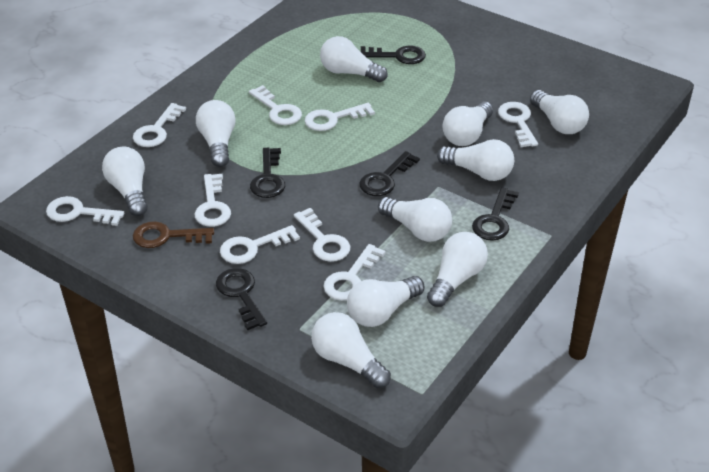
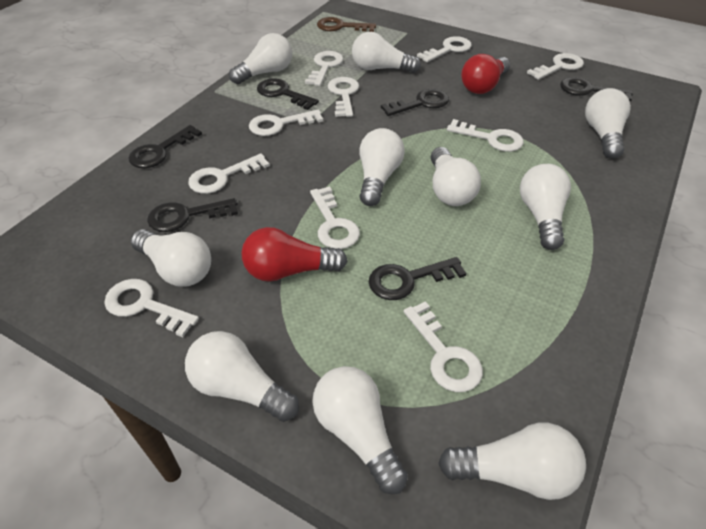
black key: [216,268,267,330] [250,148,285,198] [359,151,420,196] [361,46,426,64] [472,187,519,241] = 5 -> [128,125,202,168] [147,198,238,232] [257,78,319,110] [369,257,467,300] [381,89,449,116] [560,77,633,102] = 6
red light bulb: none = 0 -> [241,227,348,282] [461,54,510,94] = 2
white key: [46,196,124,226] [133,103,186,147] [194,174,231,227] [220,225,300,264] [249,85,302,125] [294,208,351,262] [305,103,375,131] [323,244,386,301] [498,102,538,147] = 9 -> [104,279,199,337] [188,153,270,194] [249,110,323,136] [305,51,343,86] [310,186,360,249] [327,77,359,117] [403,301,483,392] [417,36,472,62] [447,119,524,152] [527,53,584,80] = 10

